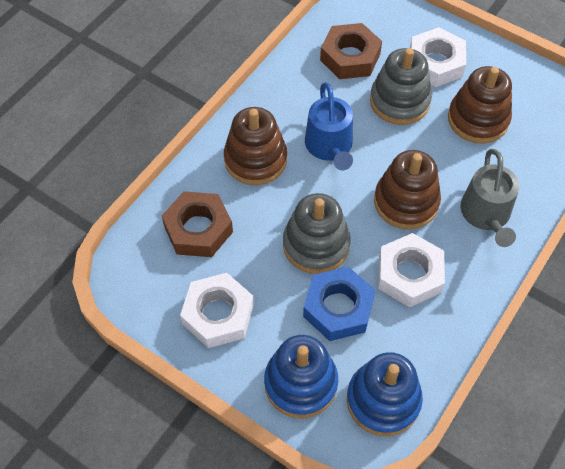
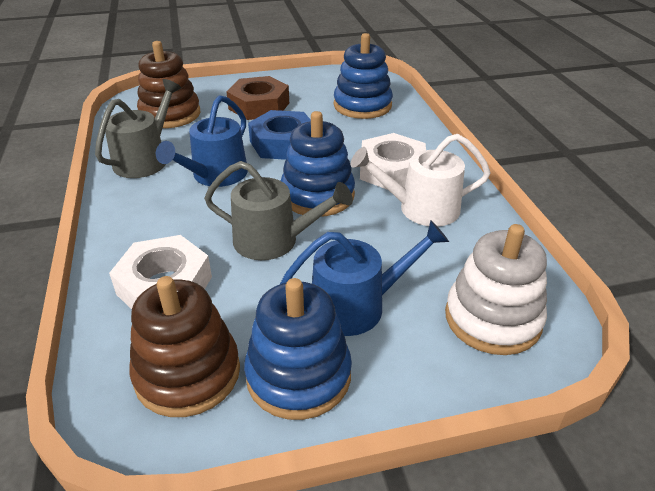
blue stacking toy: [264,335,338,419] [347,352,423,437] = 2 -> [244,278,352,420] [281,111,355,217] [334,33,393,119] = 3
blue watering can: [305,82,353,170] = 1 -> [156,95,248,187] [280,220,449,336] = 2
brown nut: [162,191,233,257] [320,23,382,79] = 2 -> [226,76,289,120] = 1
brown stacking toy: [224,107,287,185] [374,150,441,230] [448,66,512,144] = 3 -> [129,276,240,417] [137,41,200,128] = 2
grey stacking toy: [283,193,351,274] [370,48,432,125] = 2 -> none = 0
grey watering can: [460,149,519,247] = 1 -> [95,79,181,178] [204,161,353,260] = 2
white nut: [180,273,254,348] [378,233,445,307] [410,27,466,87] = 3 -> [109,235,212,309] [360,133,426,190] = 2
white stacking toy: none = 0 -> [445,224,547,355] = 1
white watering can: none = 0 -> [351,134,491,227] = 1

